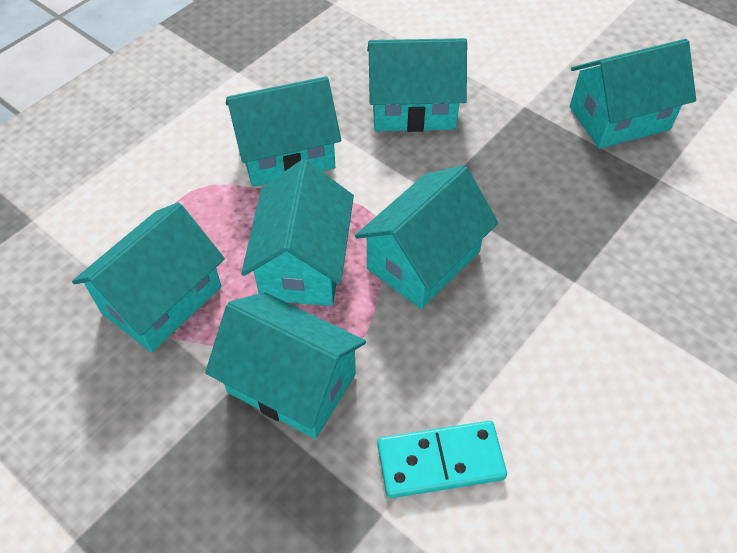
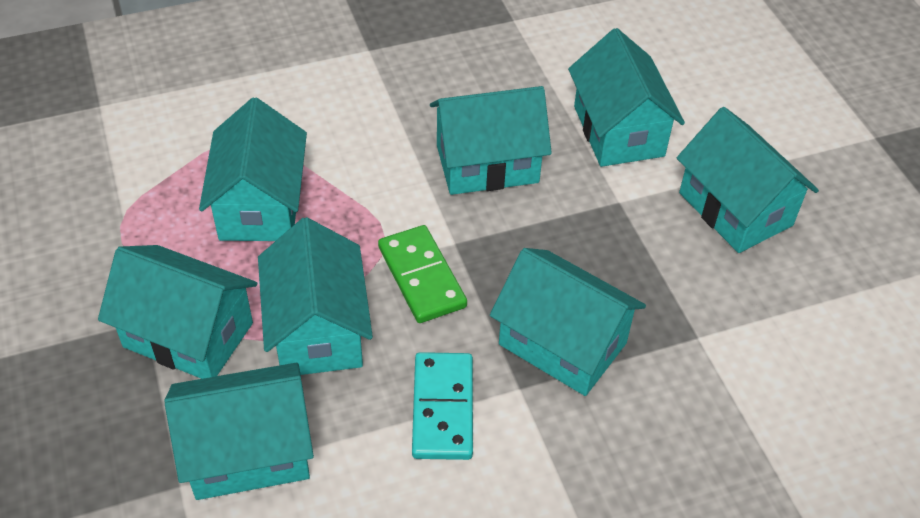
green domino: none = 0 -> [378,225,467,323] = 1
turquoise house: [72,202,225,352] [205,292,366,439] [226,76,341,187] [241,160,354,306] [355,165,498,309] [367,38,467,132] [569,39,696,149] = 7 -> [98,245,257,379] [164,363,314,500] [199,97,307,241] [258,217,373,375] [430,86,552,195] [490,248,646,396] [568,28,685,167] [677,107,819,253] = 8

